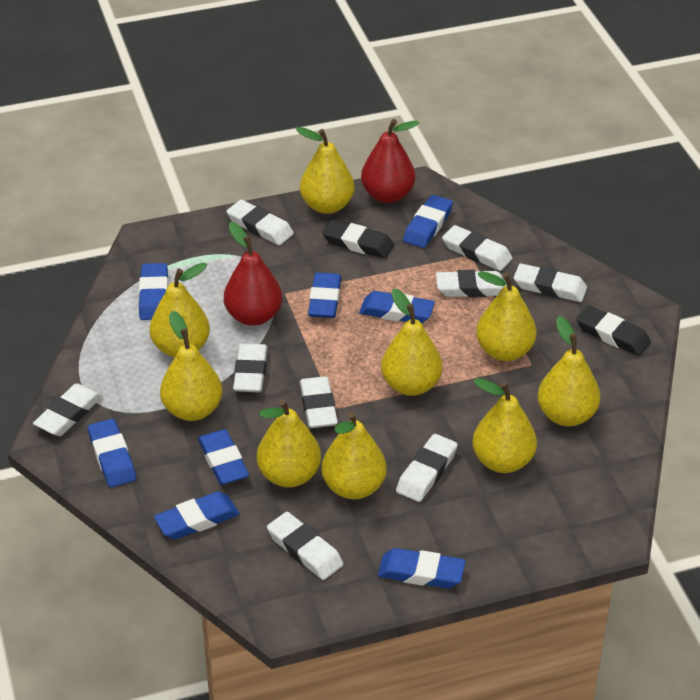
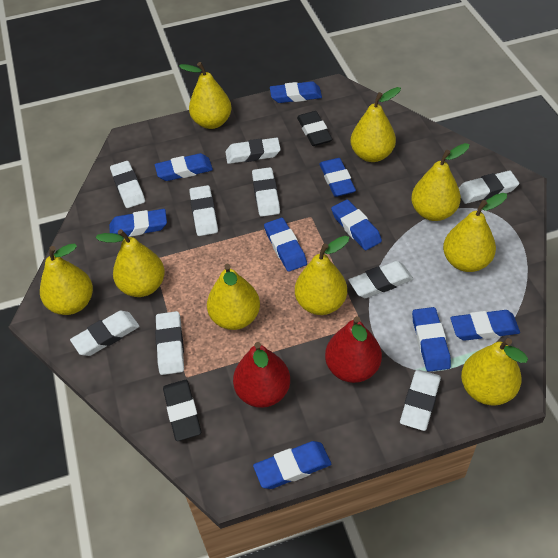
blue eraser: [88,419,136,487] [139,263,168,320] [154,491,239,540] [198,429,249,485] [308,272,341,318] [359,291,435,323] [378,548,465,588] [403,195,453,248] = 8 -> [109,209,167,237] [155,153,213,181] [253,441,331,489] [264,218,307,272] [270,81,322,103] [320,158,356,197] [331,199,382,250] [412,307,451,372] [450,310,520,341] = 9

